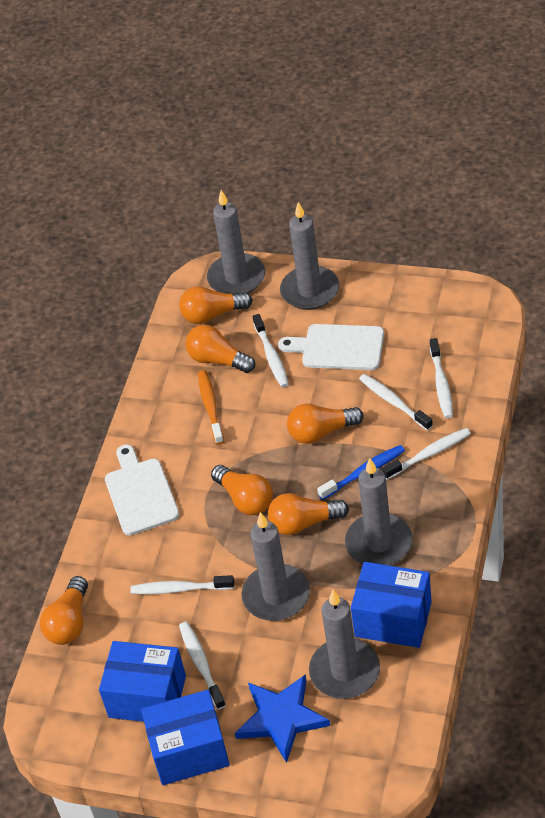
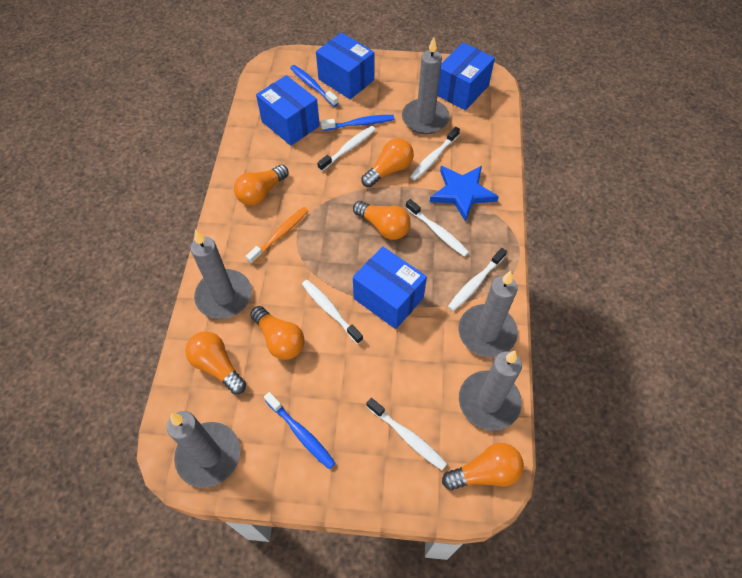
blue box: [99,641,186,722] [141,690,230,785] [351,562,432,648] = 3 -> [256,75,320,146] [316,33,375,99] [353,246,427,329] [437,42,495,110] = 4
blue toothbrush: [317,445,405,500] = 1 -> [264,392,336,469] [290,65,338,107] [321,115,394,131] = 3
white cutting board: [105,444,180,535] [278,324,384,370] = 2 -> none = 0

